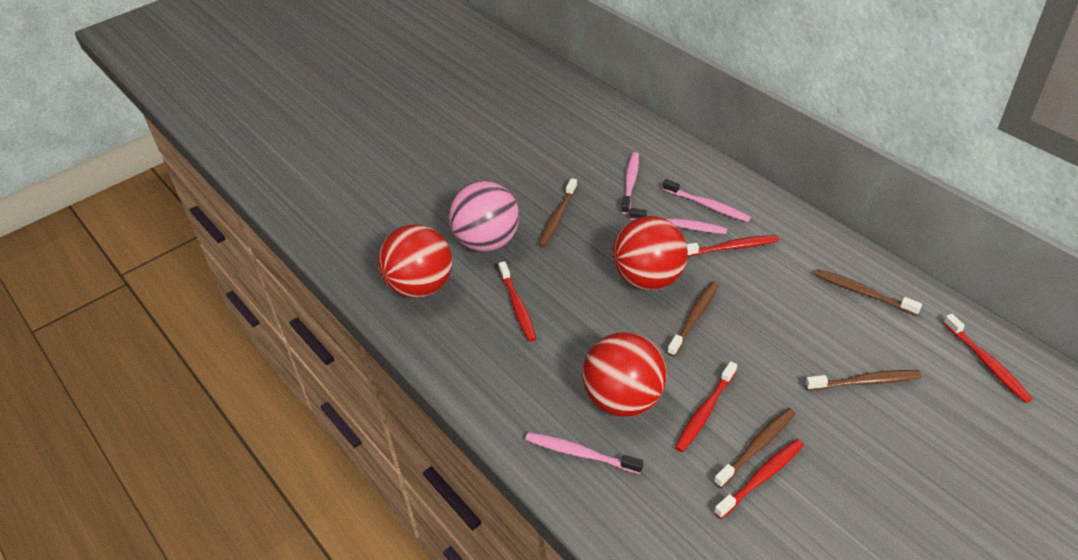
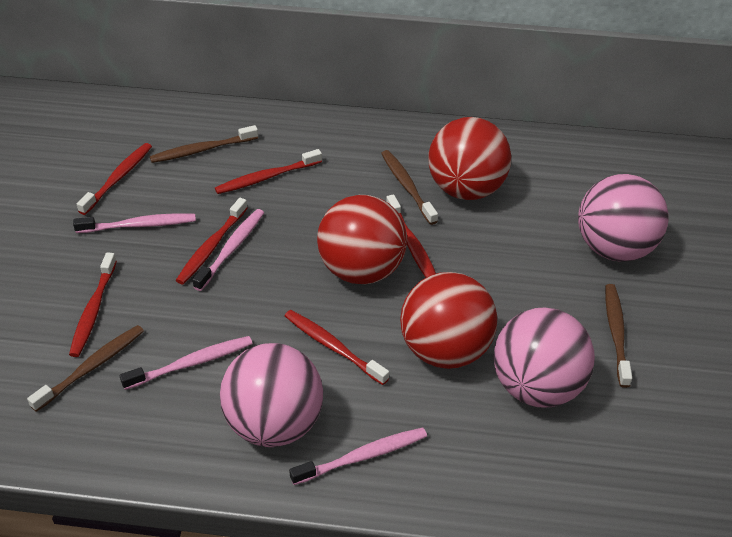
brown toothbrush: [538,178,577,247] [667,281,718,357] [714,408,796,488] [805,370,922,391] [814,269,922,316] = 5 -> [27,325,144,412] [150,125,258,163] [381,150,438,225] [605,284,632,388] = 4
pink ball: [449,181,519,252] = 1 -> [220,343,323,447] [494,308,595,407] [578,174,669,262] = 3
red toothbrush: [498,261,537,342] [675,361,737,452] [687,235,779,257] [714,439,804,519] [943,314,1032,403] = 5 -> [69,252,117,357] [77,143,152,215] [176,198,248,284] [215,149,322,194] [285,310,389,385] [386,194,436,277] = 6

